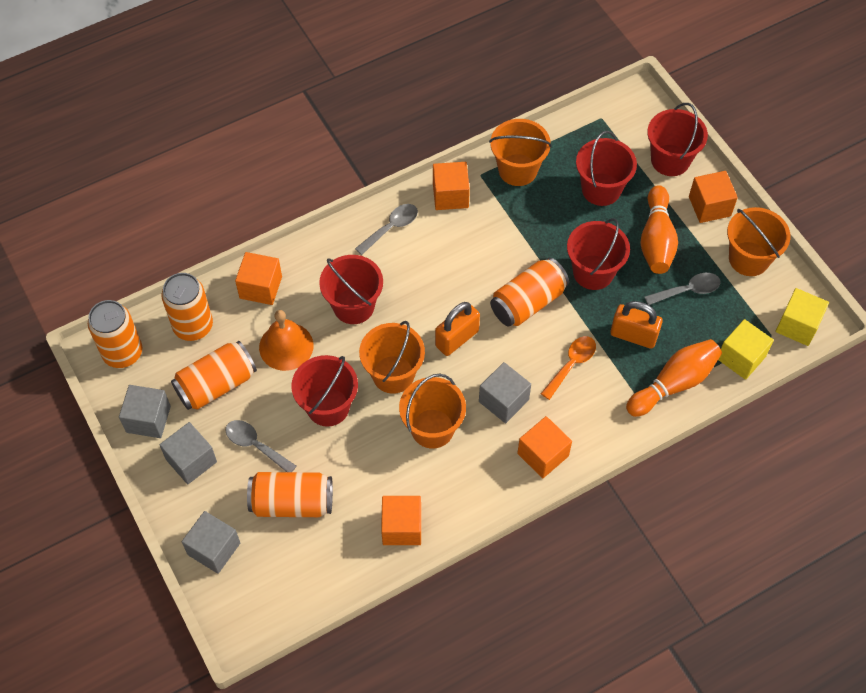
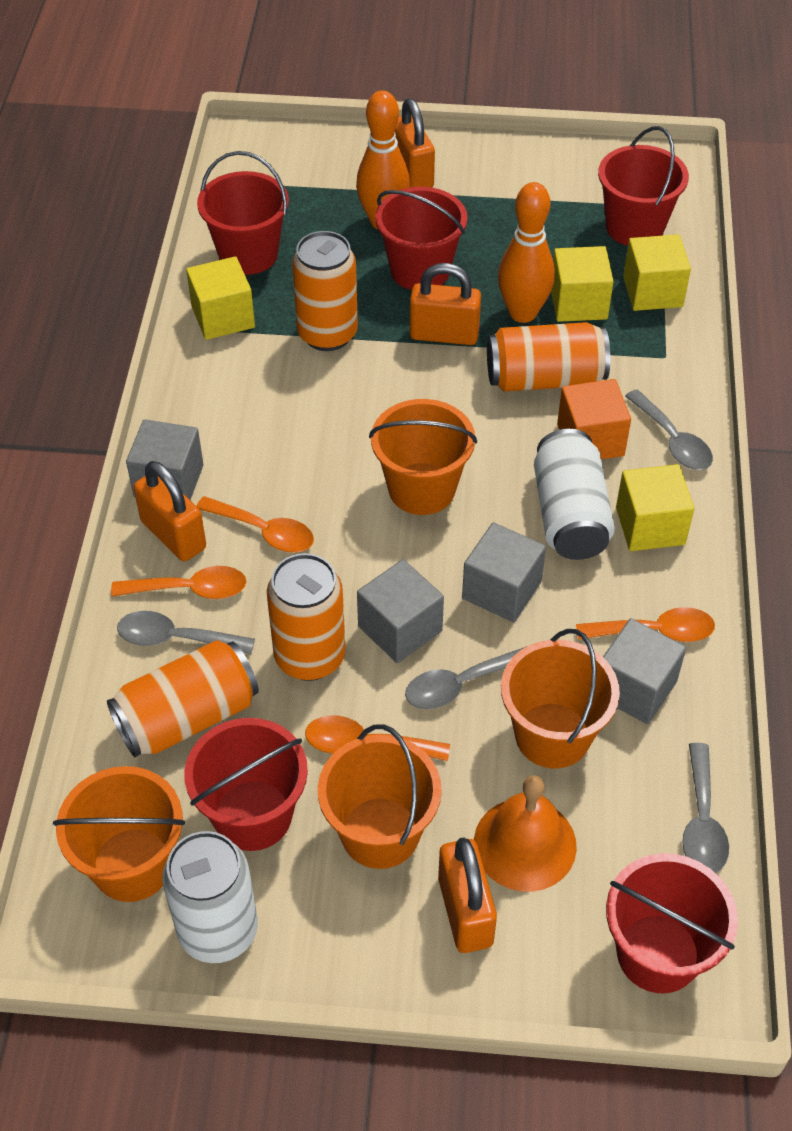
grey spoon: [226,420,296,472] [355,204,418,255] [645,273,721,305] = 3 -> [117,611,255,654] [405,646,527,709] [625,389,713,470] [682,743,729,873] = 4
orange can: [88,300,142,368] [161,273,213,341] [171,341,257,410] [247,472,333,517] [490,258,569,327] = 5 -> [107,640,259,758] [267,553,346,681] [292,231,358,351] [487,322,610,392] = 4
orange cube: [235,252,282,305] [381,496,421,545] [433,162,470,210] [517,416,572,478] [689,171,738,223] = 5 -> [557,379,631,459] = 1
orange padlock: [435,302,480,356] [610,301,663,349] = 2 -> [134,461,206,561] [395,99,435,188] [410,263,481,345] [438,837,497,953] = 4
orange spoon: [541,336,596,400] = 1 -> [111,566,247,599] [196,496,314,553] [305,715,450,761] [576,607,715,642] = 4
white can: none = 0 -> [162,831,258,963] [534,429,615,560] = 2
yellow cube: [718,319,774,380] [775,288,829,346] = 2 -> [186,256,255,340] [551,246,614,322] [616,464,694,551] [623,234,691,311] = 4

